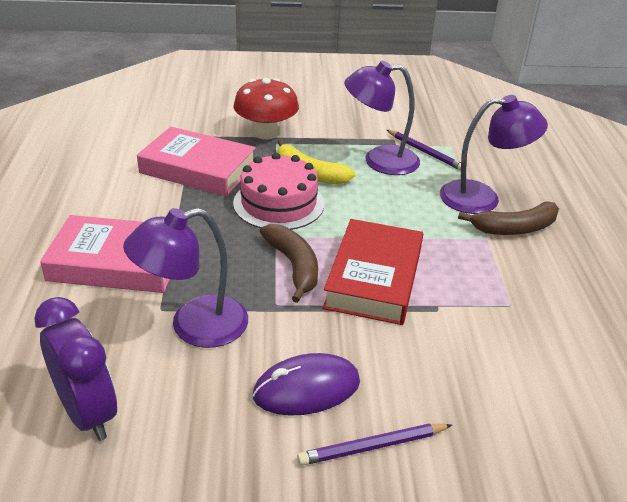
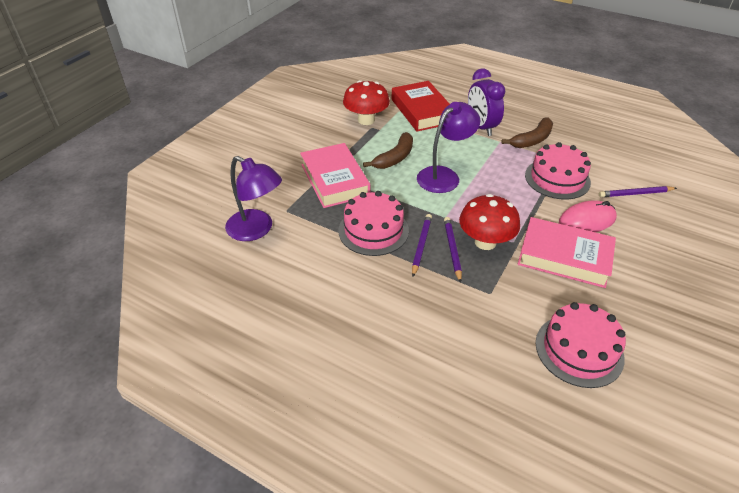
pink cake: [233,153,324,230] = 1 -> [338,191,409,256] [525,142,591,199] [536,302,626,388] = 3
pink mouse: none = 0 -> [559,200,617,232] = 1
purple lamp: [123,208,248,348] [344,61,420,175] [440,95,548,214] = 3 -> [225,156,282,241] [417,102,480,193] = 2
purple mouse: [252,353,360,416] = 1 -> none = 0
purple pencil: [297,424,452,466] [387,130,461,171] = 2 -> [412,214,432,277] [444,217,462,283] [599,186,677,197] = 3
red mushroom: [233,78,299,139] = 1 -> [343,80,390,125] [459,194,520,250] = 2
yellow banana: [278,139,356,184] = 1 -> none = 0

